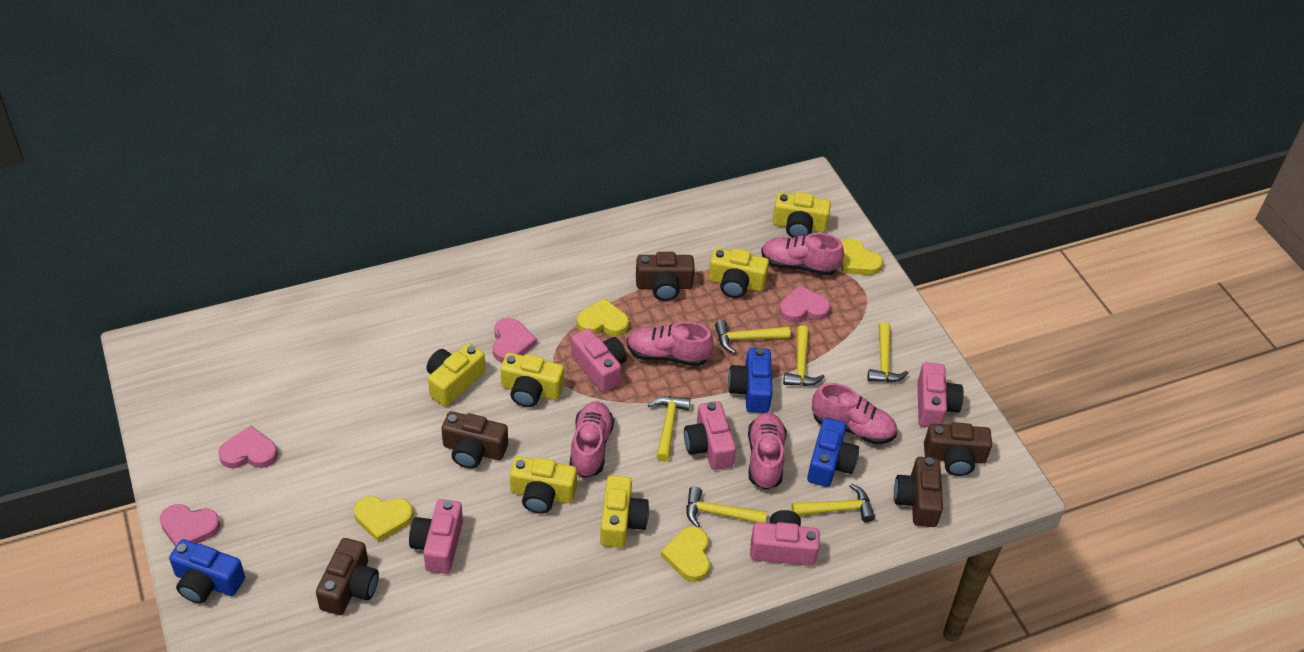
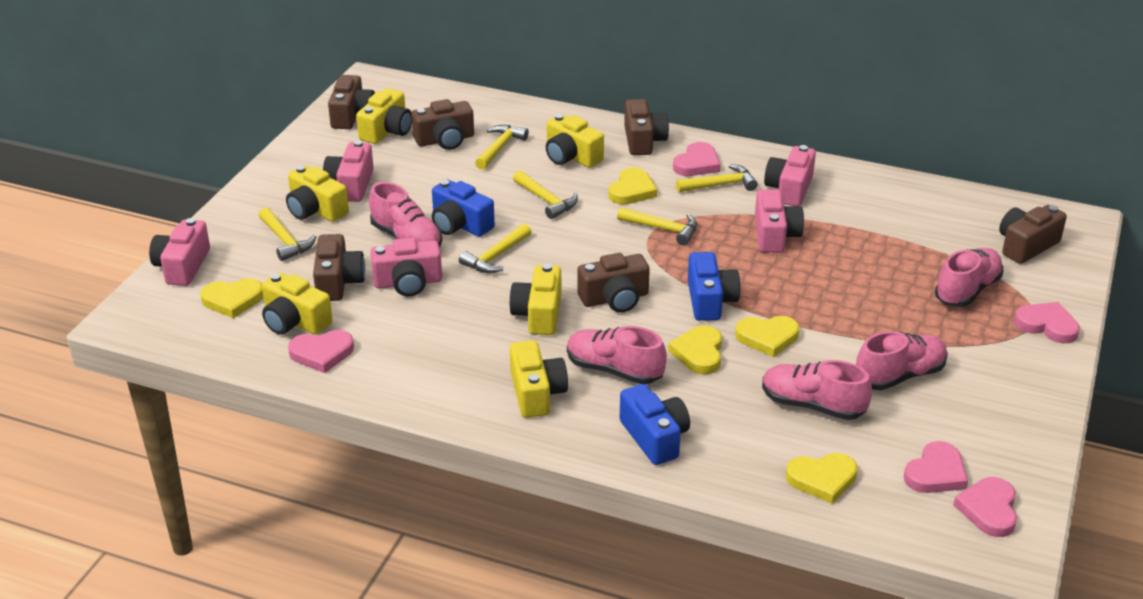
brown camera: [316,538,379,615] [442,411,508,468] [636,252,695,301] [894,457,943,527] [924,422,992,476] = 5 -> [313,234,365,301] [328,75,375,129] [411,99,474,150] [578,253,650,313] [624,99,669,155] [999,205,1067,264] = 6
pink heart: [160,504,220,547] [218,426,278,468] [493,318,537,363] [779,285,830,322] = 4 -> [288,330,354,373] [673,142,720,176] [904,441,968,493] [953,477,1017,537] [1014,302,1080,343] = 5
yellow heart: [354,496,413,542] [577,299,629,336] [661,526,710,582] [841,239,883,275] = 4 -> [200,278,263,318] [608,167,657,204] [668,325,722,374] [735,316,799,357] [786,453,858,504] = 5

